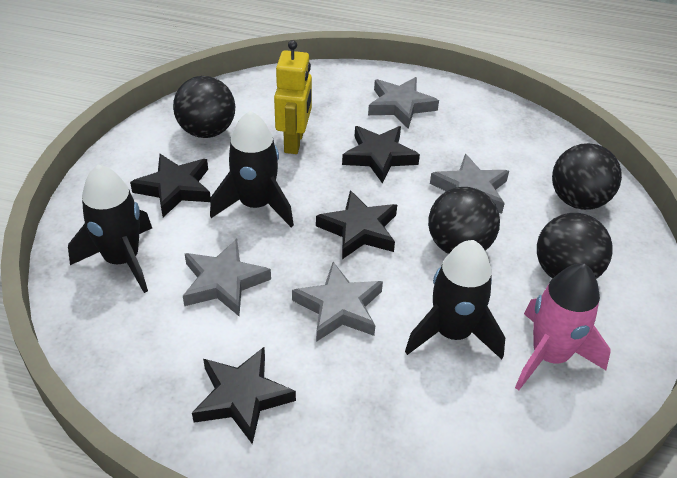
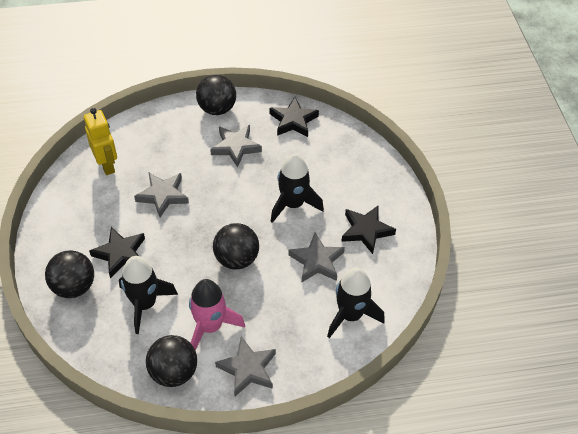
black star: [130,154,211,217] [192,347,296,444] [316,190,397,259] [342,126,420,183] = 4 -> [89,227,145,279] [270,97,319,137] [341,205,396,254] = 3

